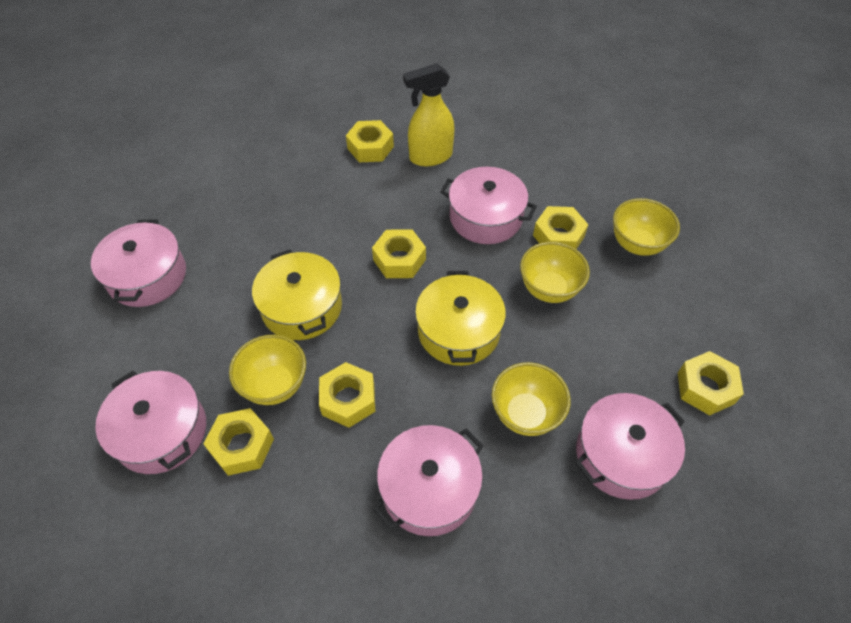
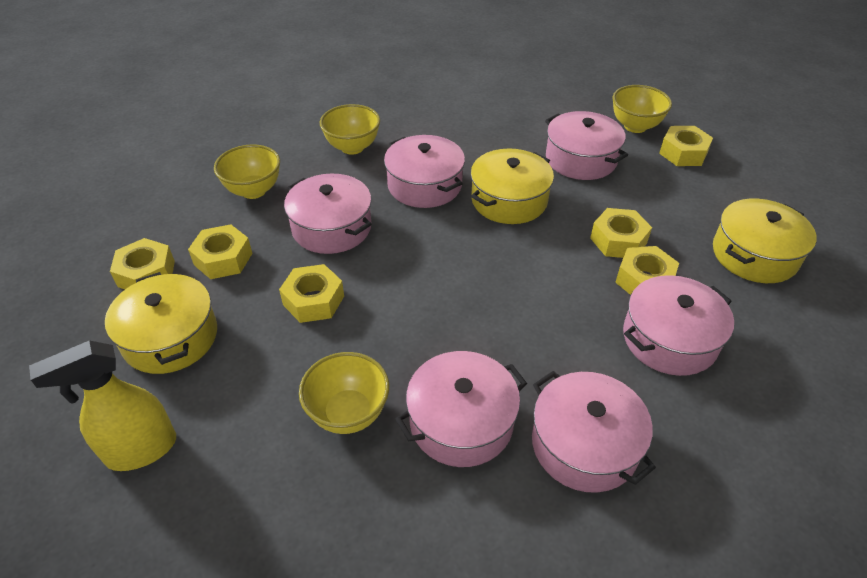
pink pot: [91,220,186,307] [95,371,206,474] [373,425,484,536] [440,167,537,244] [575,393,685,500] = 5 -> [284,174,372,254] [384,135,465,208] [396,351,527,467] [532,371,656,493] [545,111,628,180] [623,275,734,376] = 6
yellow pot: [252,249,342,340] [415,271,506,366] = 2 -> [105,272,217,374] [471,148,554,224] [713,199,817,283] = 3

